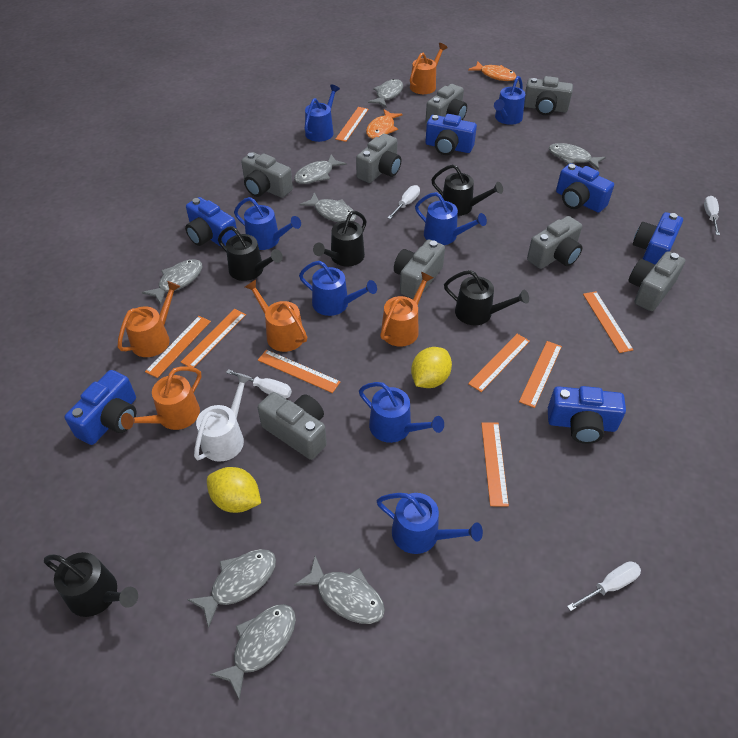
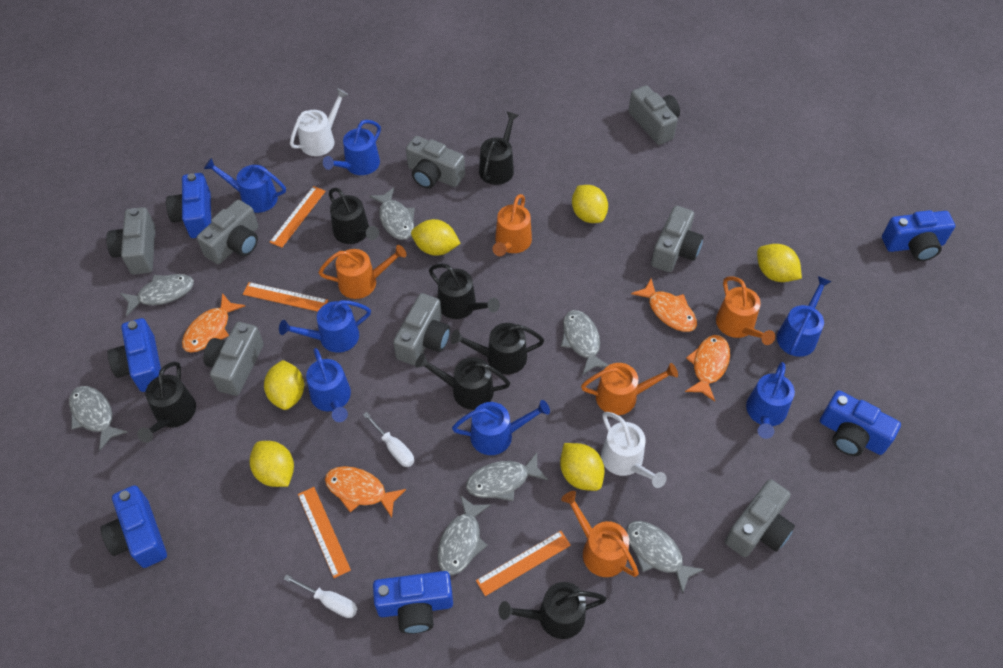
black watering can: [44,552,138,617] [218,226,283,281] [313,211,367,267] [431,164,503,216] [444,270,529,326] = 5 -> [137,362,196,443] [329,188,379,244] [415,354,510,410] [429,264,500,319] [450,323,544,374] [479,112,519,185] [499,582,606,639] = 7
grey fish: [142,259,202,305] [187,549,276,628] [210,604,296,701] [294,154,346,184] [294,556,385,624] [300,192,356,222] [368,79,403,107] [549,143,606,170] = 8 -> [69,386,128,450] [120,274,194,316] [369,187,415,240] [437,495,491,575] [466,453,548,501] [561,310,608,375] [626,521,704,594] = 7
orange fish: [366,109,403,139] [468,61,517,81] = 2 -> [182,293,245,353] [325,466,406,518] [631,279,697,332] [685,335,730,401] = 4
orange ruler: [145,316,211,378] [181,309,246,368] [258,350,341,393] [335,107,369,142] [468,334,530,392] [481,422,509,507] [519,341,562,408] [583,291,634,353] = 8 -> [243,282,328,312] [270,186,326,248] [298,487,351,578] [476,531,571,596] = 4
white screwdriver: [226,369,292,399] [387,185,420,219] [567,561,641,611] [704,196,720,235] = 4 -> [284,574,358,618] [363,412,414,467] = 2
white watering can: [194,373,251,462] = 1 -> [290,88,349,156] [601,412,667,488] = 2
yellow lemon: [207,467,261,513] [411,347,452,388] = 2 -> [250,441,294,487] [264,360,304,410] [411,219,461,256] [560,443,605,491] [572,185,608,223] [757,244,802,282] = 6

